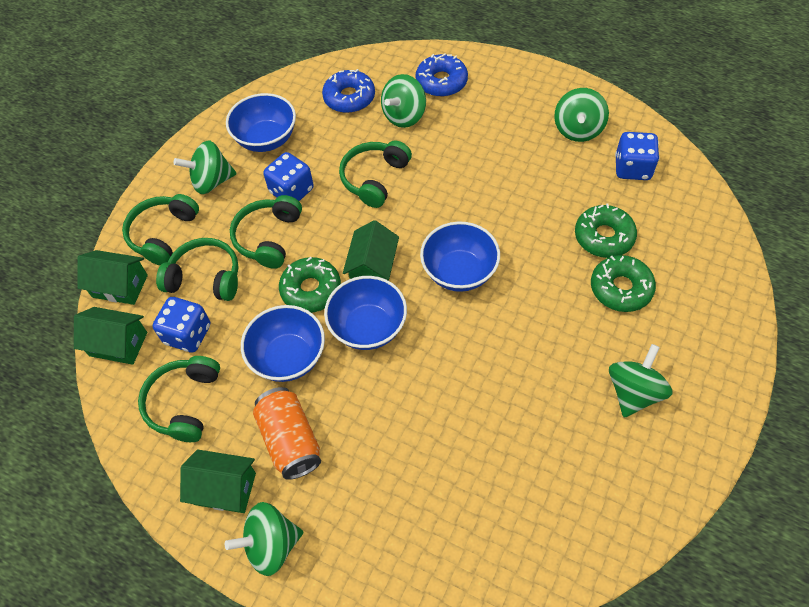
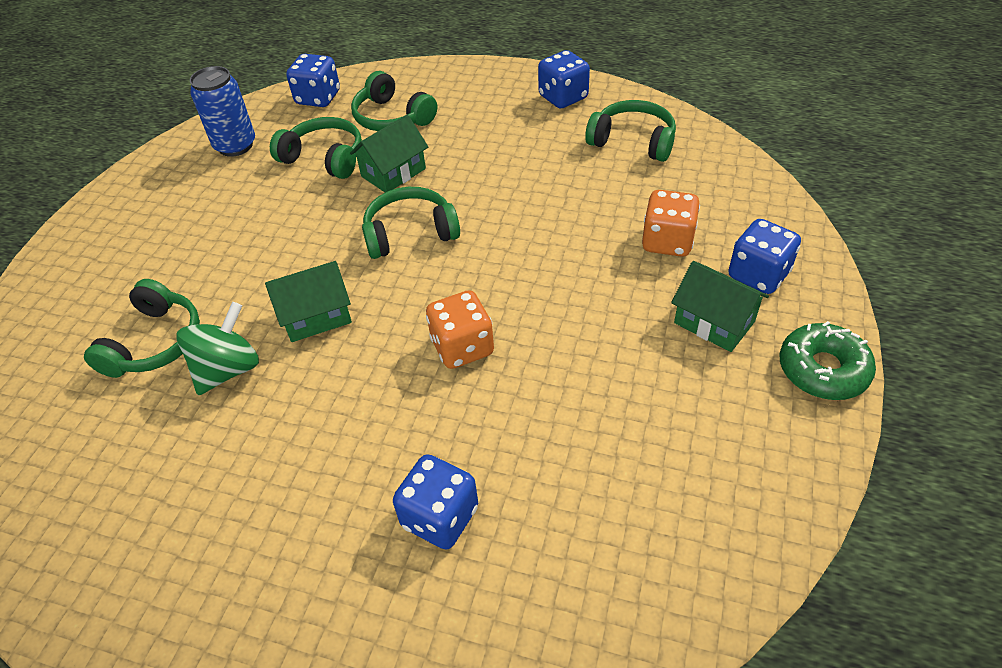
blue bowl: [226,93,296,152] [241,305,325,382] [324,276,407,350] [420,221,500,292] = 4 -> none = 0
blue can: none = 0 -> [190,66,255,157] = 1
blue dice: [153,297,210,353] [263,152,314,201] [615,132,660,180] = 3 -> [286,54,340,107] [393,454,478,550] [538,50,590,109] [728,219,801,294] = 4
blue donut: [322,69,375,113] [416,53,468,97] = 2 -> none = 0
green donut: [279,257,341,313] [575,204,637,258] [591,255,656,312] = 3 -> [780,321,876,400] = 1
green house: [74,307,147,365] [77,250,148,305] [180,449,256,513] [343,220,399,280] = 4 -> [265,261,352,342] [350,115,428,192] [671,261,769,352] = 3
green spinning top: [174,141,237,194] [225,502,303,576] [381,74,426,128] [554,88,609,142] [609,344,673,417] = 5 -> [176,302,259,395] = 1
orange can: [253,387,321,480] = 1 -> none = 0
orange dice: none = 0 -> [426,290,494,369] [642,190,700,257] = 2

